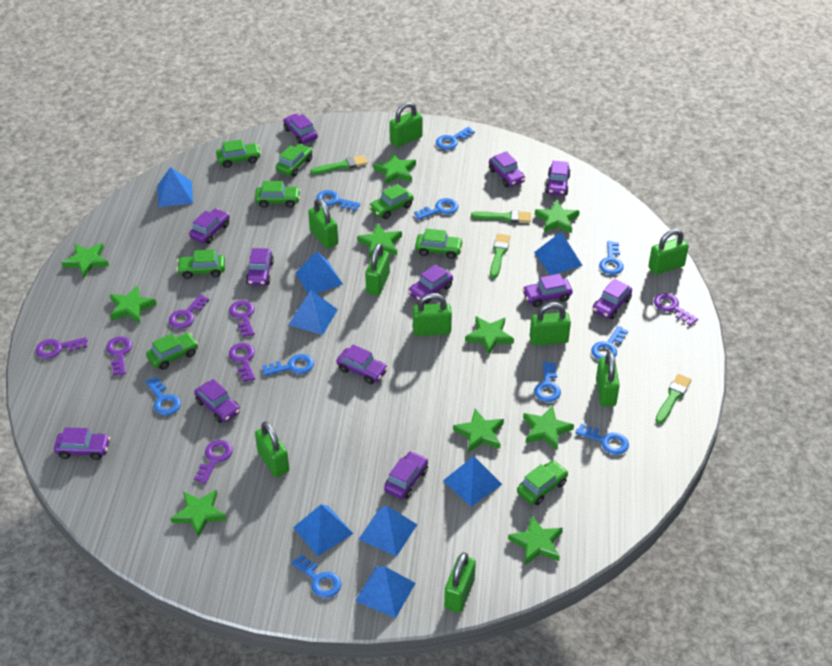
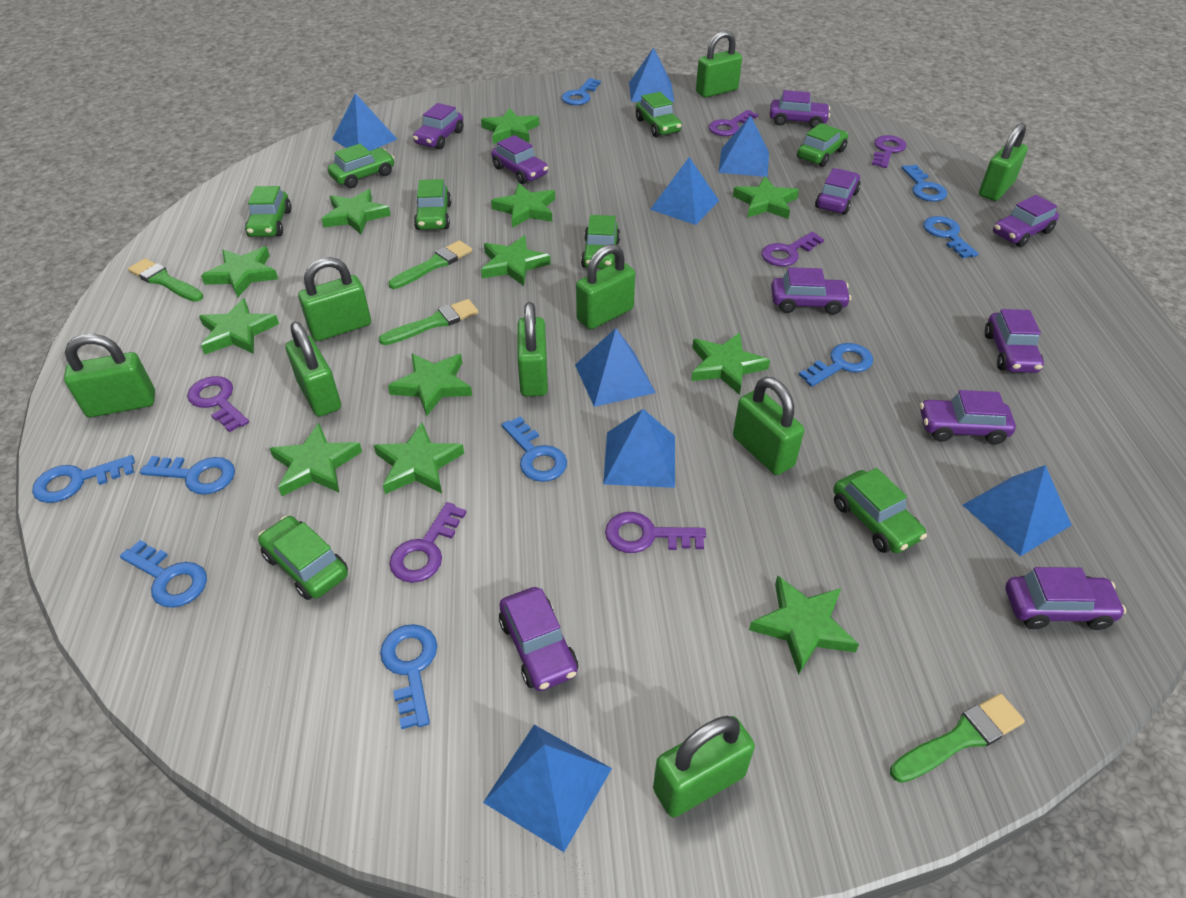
blue key: [145,377,181,415] [262,354,314,376] [292,554,342,598] [316,190,361,211] [414,198,458,220] [436,127,475,150] [534,362,561,402] [576,424,629,455] [591,326,628,360] [599,241,624,275] = 10 -> [32,455,135,503] [120,540,207,608] [140,456,235,495] [380,624,437,729] [502,416,567,482] [561,78,601,105] [799,343,873,387] [902,165,947,202] [923,216,979,259] = 9
green star: [62,243,109,278] [110,285,157,323] [171,490,227,538] [357,223,402,258] [374,153,416,184] [453,409,504,453] [465,316,514,355] [508,515,563,565] [523,405,574,450] [535,200,580,233] = 10 -> [199,298,279,354] [201,247,278,297] [269,423,362,496] [322,189,391,234] [374,422,464,494] [388,354,472,416] [481,108,540,144] [481,235,551,286] [491,183,555,228] [691,332,770,395] [733,176,799,219] [749,576,859,675] = 12
purple car: [54,427,110,460] [189,208,230,244] [194,379,240,423] [246,248,274,286] [283,113,318,144] [337,344,388,384] [384,451,428,499] [408,264,453,304] [489,151,525,187] [522,274,573,307] [546,161,571,196] [592,279,632,319] = 12 -> [413,103,463,149] [491,135,548,184] [499,587,578,691] [770,90,830,128] [771,267,851,315] [815,168,861,215] [920,390,1016,445] [985,309,1044,373] [993,195,1059,247] [1005,567,1126,630] = 10
purple key: [36,337,88,359] [106,336,132,375] [169,294,209,329] [194,440,233,484] [229,300,255,337] [229,343,255,382] [654,293,698,325] = 7 -> [187,376,249,432] [389,502,467,583] [605,512,706,553] [709,110,758,136] [762,232,824,266] [872,135,907,168] = 6

